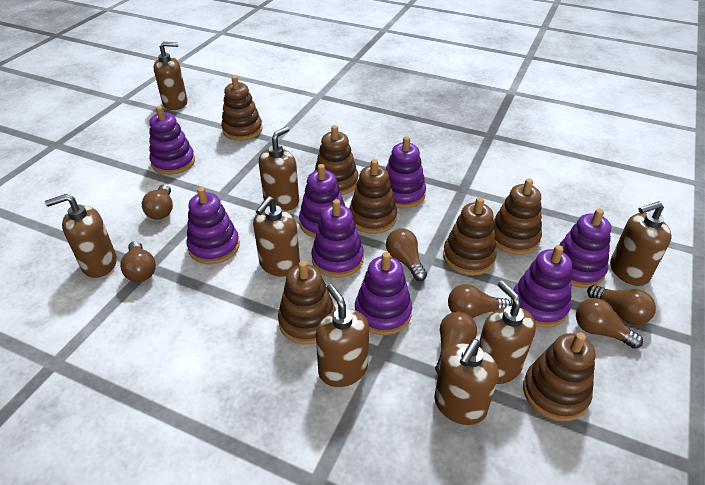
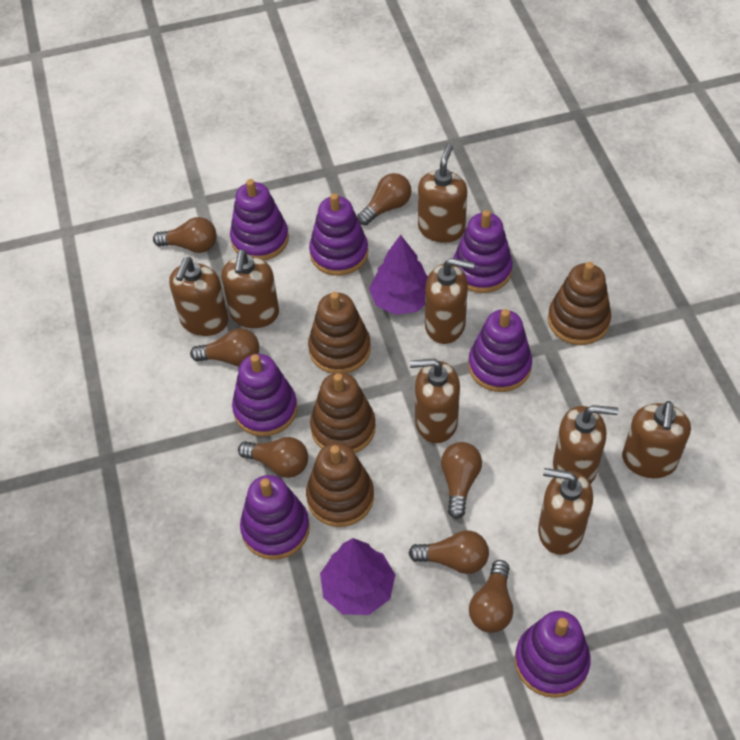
brown stacking toy: [221,76,262,141] [278,261,336,344] [315,125,358,195] [349,159,397,234] [443,197,497,276] [493,178,542,255] [523,332,595,421] = 7 -> [306,443,374,527] [308,292,371,374] [310,372,376,453] [548,262,611,345] = 4
purple stacking toy: [149,106,195,175] [186,187,240,264] [299,164,345,238] [311,199,364,278] [355,252,412,335] [386,136,426,208] [511,245,572,328] [559,209,611,288] = 8 -> [230,179,289,260] [232,354,297,436] [240,475,310,560] [309,193,368,276] [453,210,513,293] [468,309,532,392] [515,611,591,698] = 7
purple tree: none = 0 -> [320,538,395,615] [369,235,428,315] = 2

